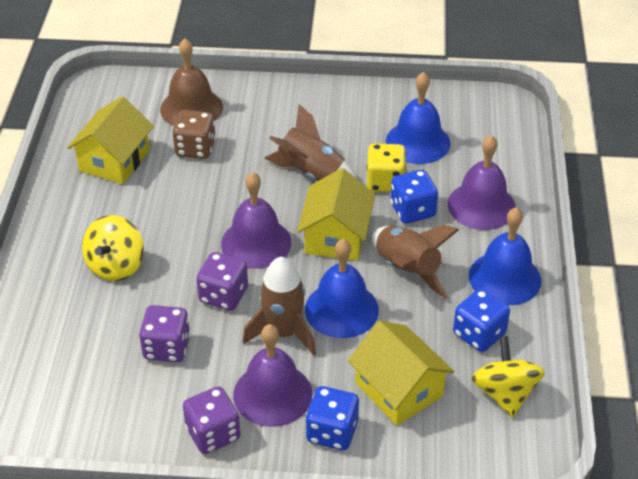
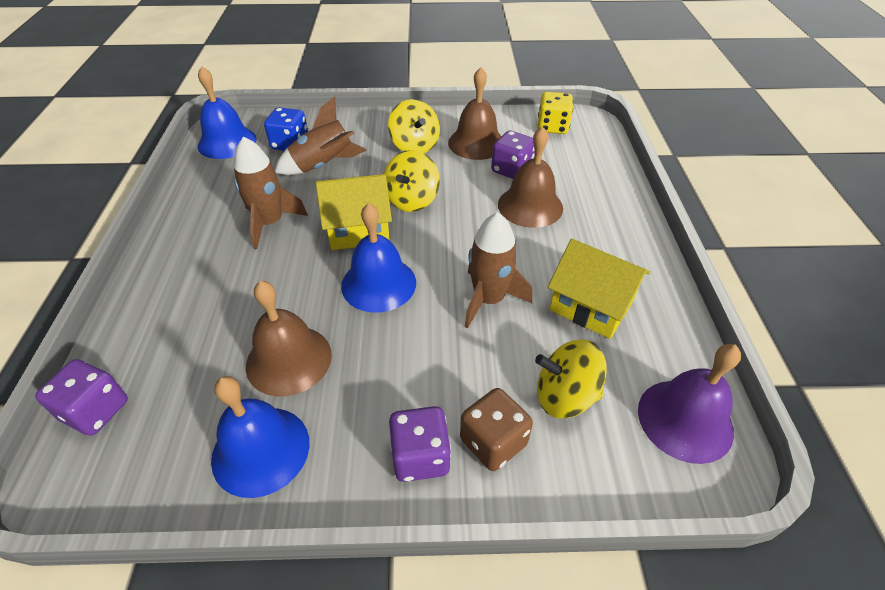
blue dice: [306,386,359,450] [390,170,438,224] [453,289,510,352] = 3 -> [264,107,308,151] = 1
brown bell: [160,38,223,126] = 1 -> [246,281,332,396] [448,67,501,160] [498,126,563,228] = 3
purple bell: [221,172,291,269] [233,324,312,427] [448,135,516,230] = 3 -> [638,344,741,464] = 1
yellow house: [67,96,154,184] [297,168,375,261] [348,321,454,426] = 3 -> [316,174,392,250] [548,239,650,339] = 2
yellow spinning top: [82,215,144,281] [471,336,545,418] = 2 -> [384,150,440,212] [388,99,440,153] [535,339,607,418] = 3

